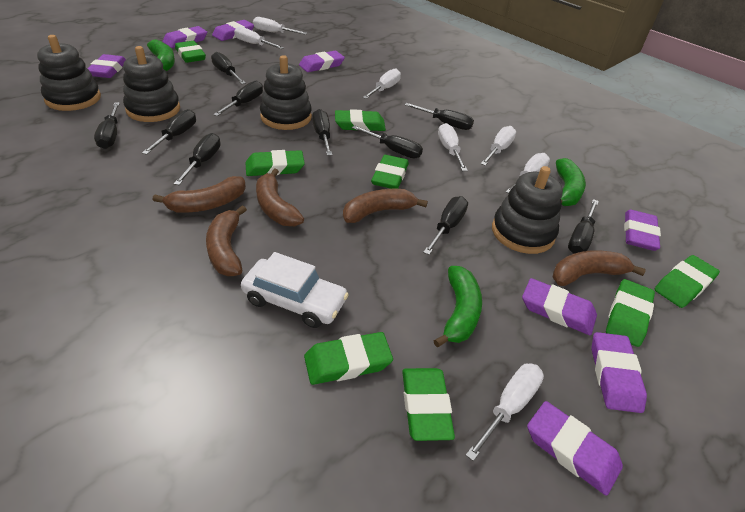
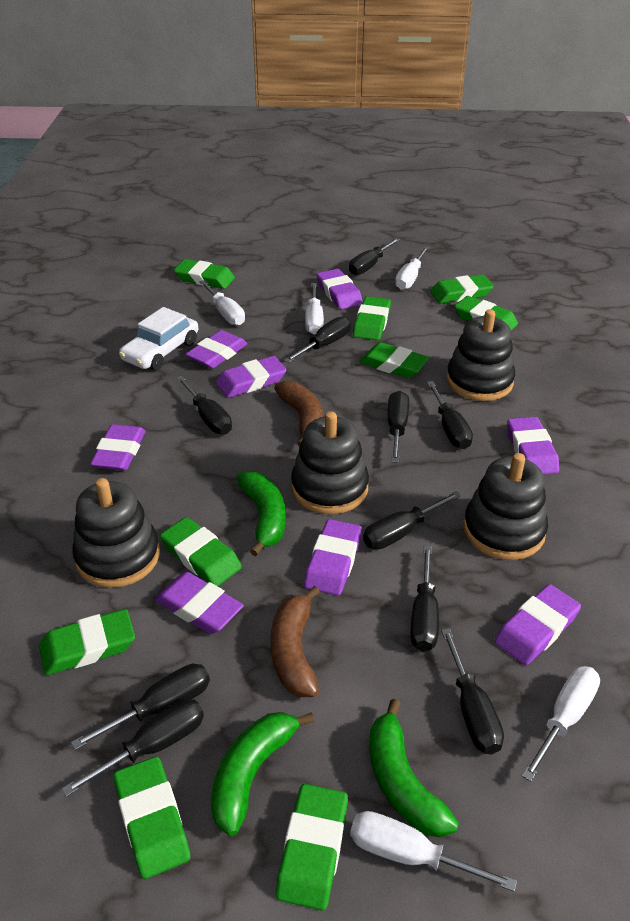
brown banana: [153,176,246,213] [206,205,247,276] [256,168,304,226] [343,189,428,223] [553,250,646,286] = 5 -> [270,586,320,697] [274,381,323,446] = 2
green eraser: [175,41,206,63] [245,150,305,176] [304,332,393,385] [335,109,386,131] [371,155,409,189] [402,368,455,441] [606,279,655,347] [655,255,720,308] = 8 -> [39,609,135,675] [113,757,190,879] [160,517,242,586] [174,259,235,289] [276,784,348,911] [353,296,391,340] [360,342,429,378] [430,274,494,304] [455,296,518,330] = 9
white screwdriver: [234,26,284,49] [253,17,307,35] [363,69,401,99] [438,123,468,171] [466,363,544,461] [481,126,516,166] [506,153,550,193] = 7 -> [199,280,245,326] [305,283,324,335] [350,811,517,892] [395,247,429,290] [522,666,600,782] = 5

